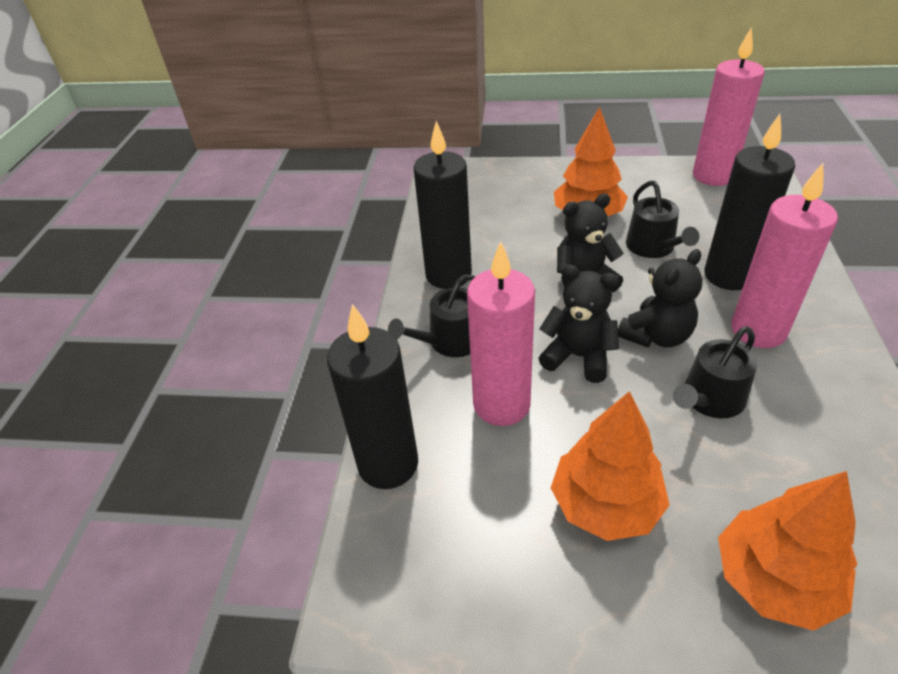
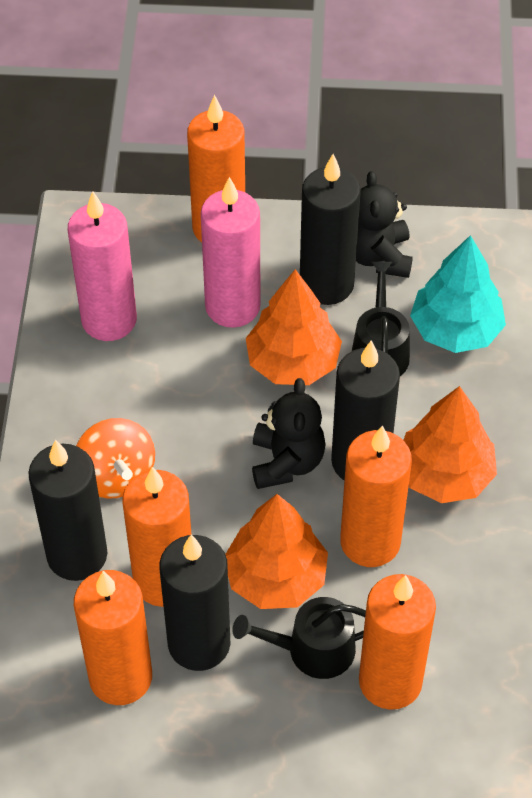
black candle: [327,304,418,489] [413,121,472,289] [704,114,795,290] = 3 -> [28,440,107,581] [160,534,230,671] [300,154,361,305] [331,340,400,480] = 4
black teddy bear: [538,265,619,383] [557,194,624,292] [618,249,703,347] = 3 -> [252,378,326,489] [356,171,413,278] = 2
black watering can: [388,275,476,357] [626,181,699,258] [673,326,757,418] = 3 -> [232,597,366,679] [352,262,410,376] = 2
orange candle: none = 0 -> [74,570,152,705] [122,467,191,607] [187,95,245,242] [340,425,412,567] [359,574,436,710] = 5
orange spinning top: none = 0 -> [76,418,155,499] = 1
pink candle: [467,241,535,426] [693,27,765,186] [731,163,838,348] = 3 -> [68,191,137,341] [201,177,261,328] = 2
turquoise tree: none = 0 -> [410,235,506,353] = 1

